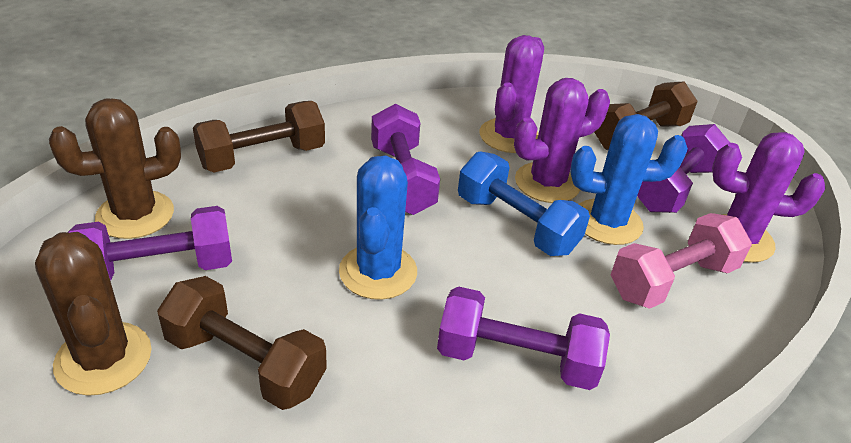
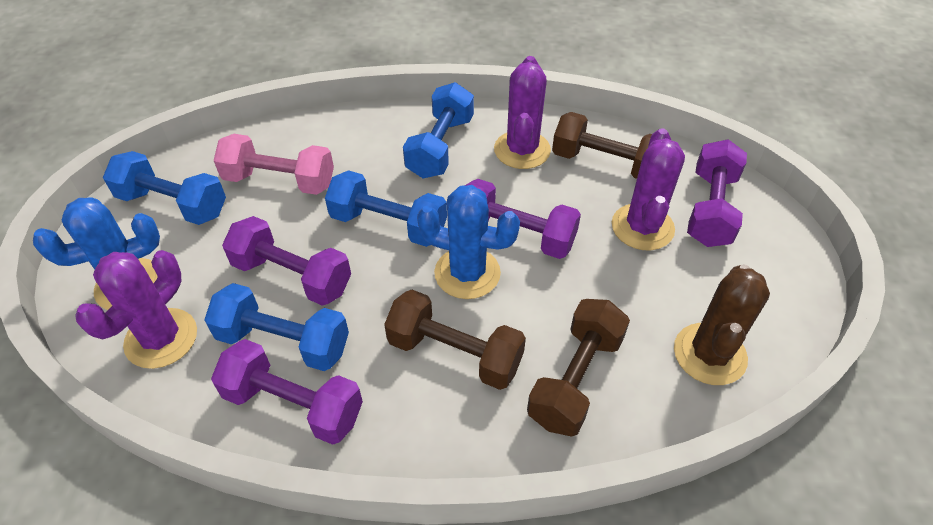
blue dumbbell: [458,151,590,256] = 1 -> [103,151,226,225] [205,283,349,371] [325,170,447,247] [403,82,474,178] = 4
brown cactus: [35,232,152,396] [49,98,181,239] = 2 -> [674,264,770,385] = 1

